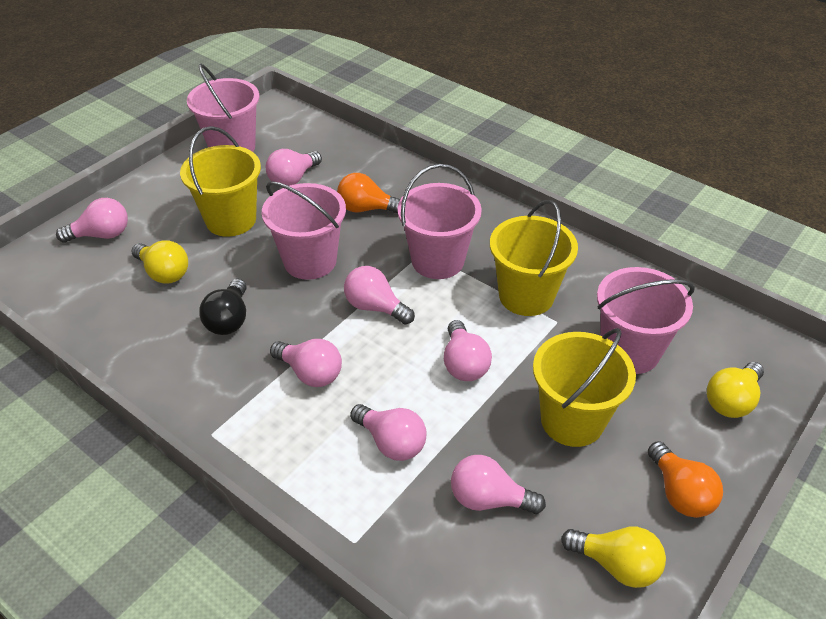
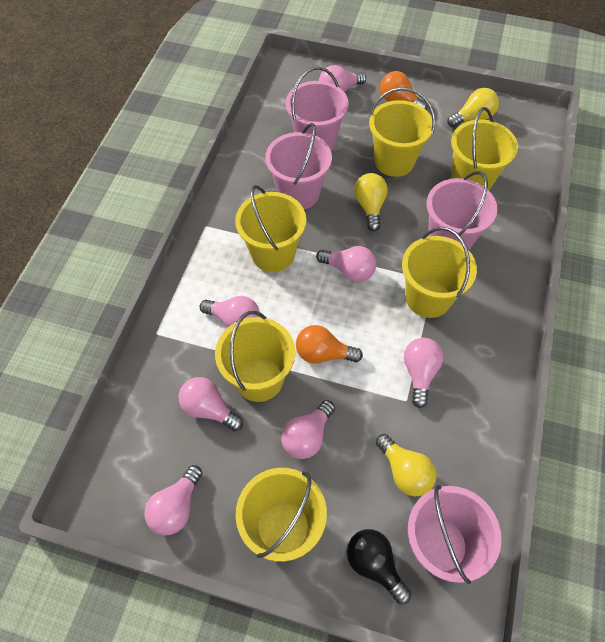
yellow bucket: [180,126,261,237] [490,200,578,316] [533,328,636,447] = 3 -> [215,311,295,402] [235,185,306,272] [236,468,327,562] [369,87,435,177] [402,227,477,318] [451,107,518,190] = 6

